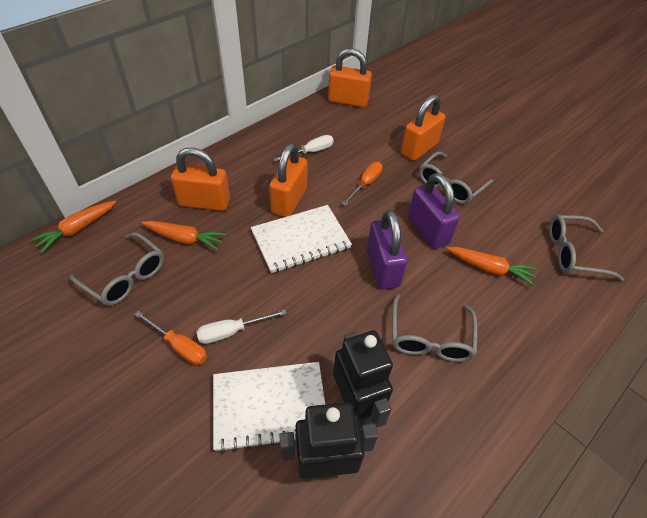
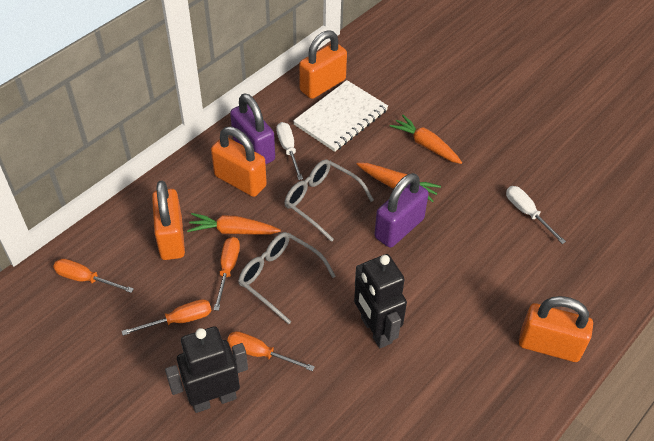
grey glasses: [69,232,164,306] [392,294,478,362] [419,151,494,204] [549,215,624,281] = 4 -> [238,232,335,324] [284,159,374,242] = 2
orange screwdriver: [134,311,207,365] [342,162,383,206] = 2 -> [53,259,134,293] [122,299,211,336] [214,237,240,311] [227,331,315,371] = 4
white notebook: [213,362,325,453] [251,205,352,273] = 2 -> [293,80,388,152] = 1

